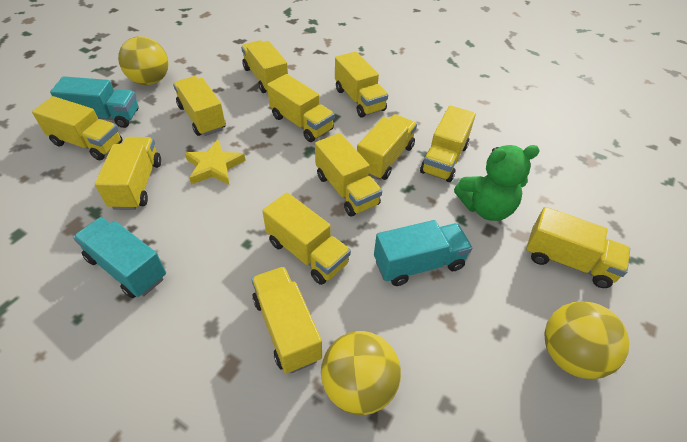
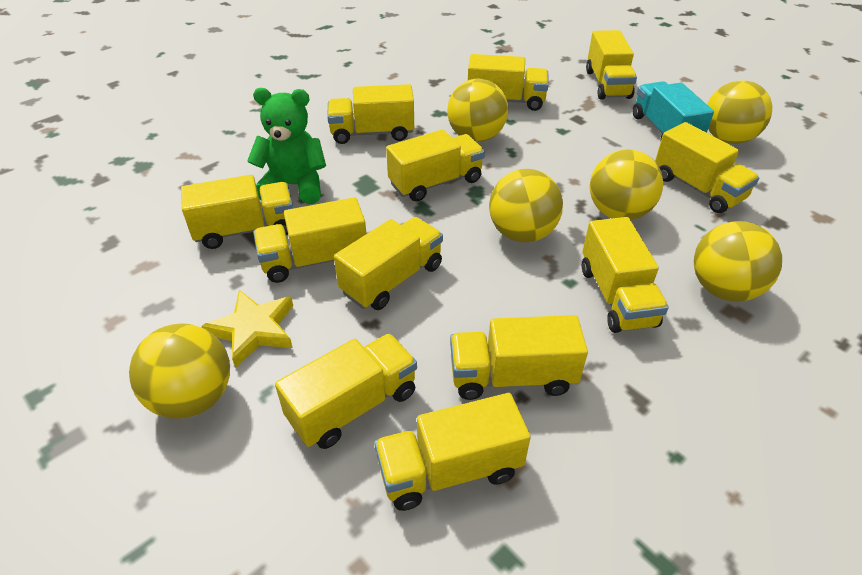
turquoise truck: [50,76,139,128] [73,217,166,298] [374,220,472,286] = 3 -> [633,81,714,141] = 1
yellow ball: [118,36,169,85] [321,331,401,415] [544,301,629,379] = 3 -> [129,324,230,418] [447,79,508,142] [489,169,563,242] [590,149,663,220] [694,221,782,302] [707,80,773,144] = 6

